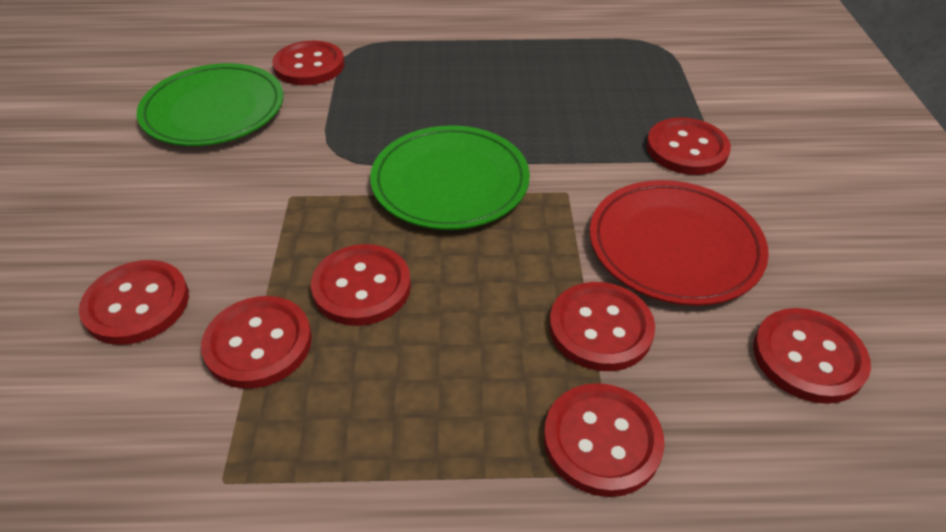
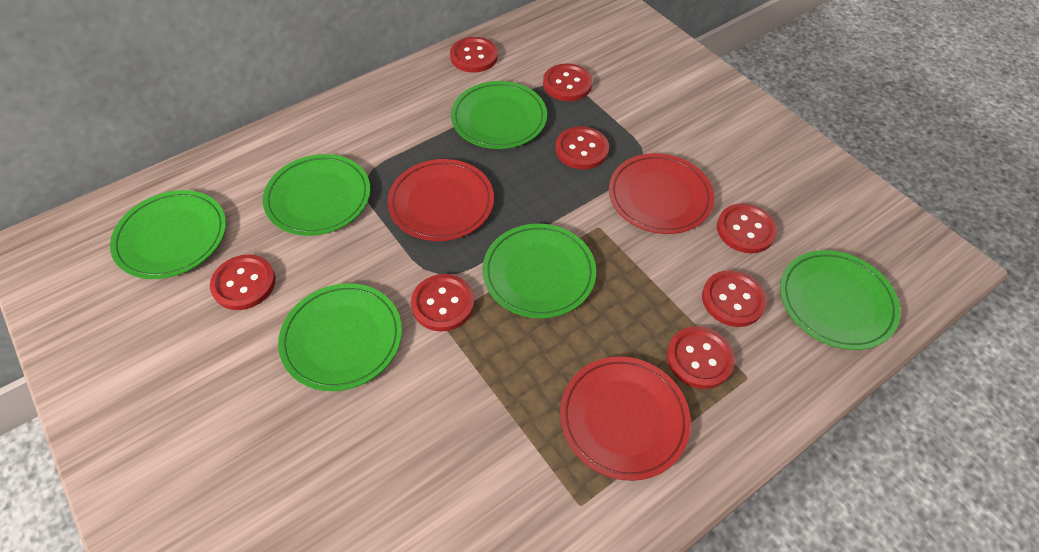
green plate: [137,63,283,146] [370,125,530,230] = 2 -> [110,190,226,279] [263,154,370,236] [278,283,402,391] [451,81,547,149] [482,224,596,319] [780,250,901,350] = 6
red plate: [590,180,769,306] = 1 -> [388,159,494,241] [560,356,691,481] [609,153,714,234] = 3

